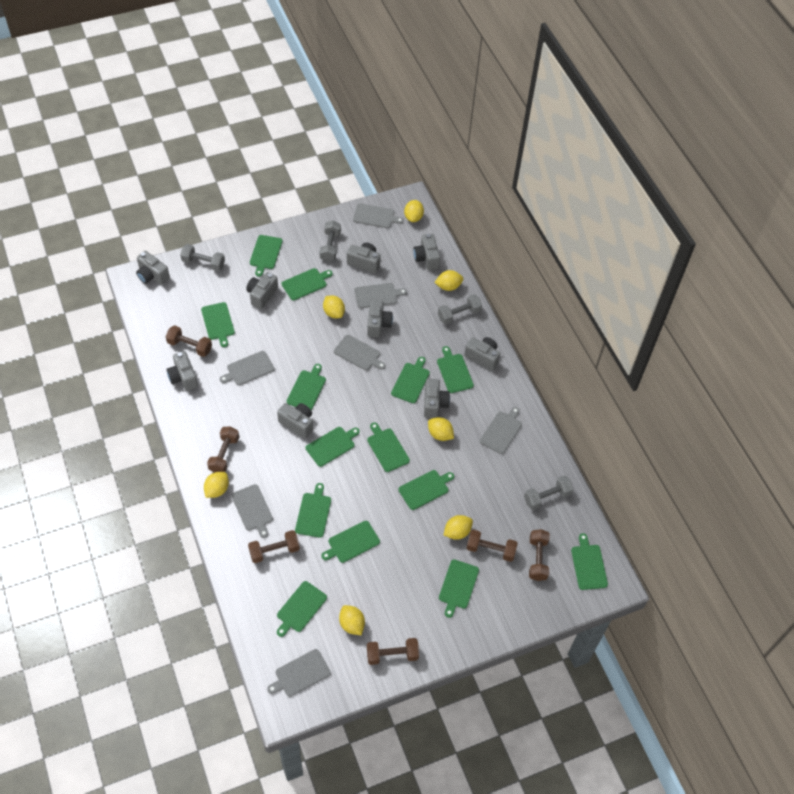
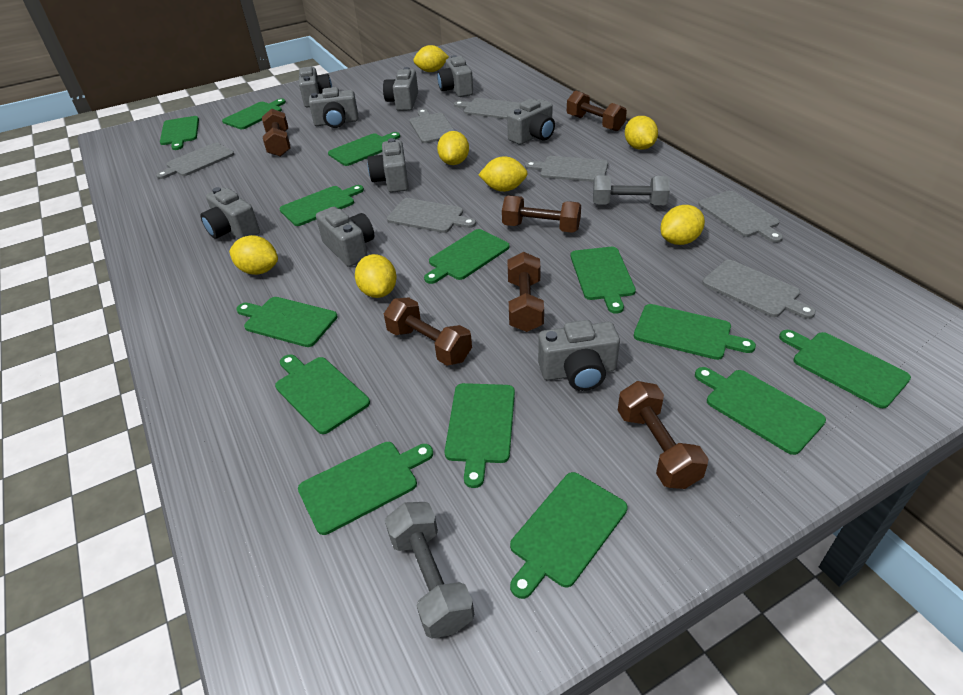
grey dumbbell: [180,244,225,271] [320,220,341,262] [438,294,482,324] [524,476,574,510] = 4 -> [385,502,474,639] [593,175,670,205] = 2

